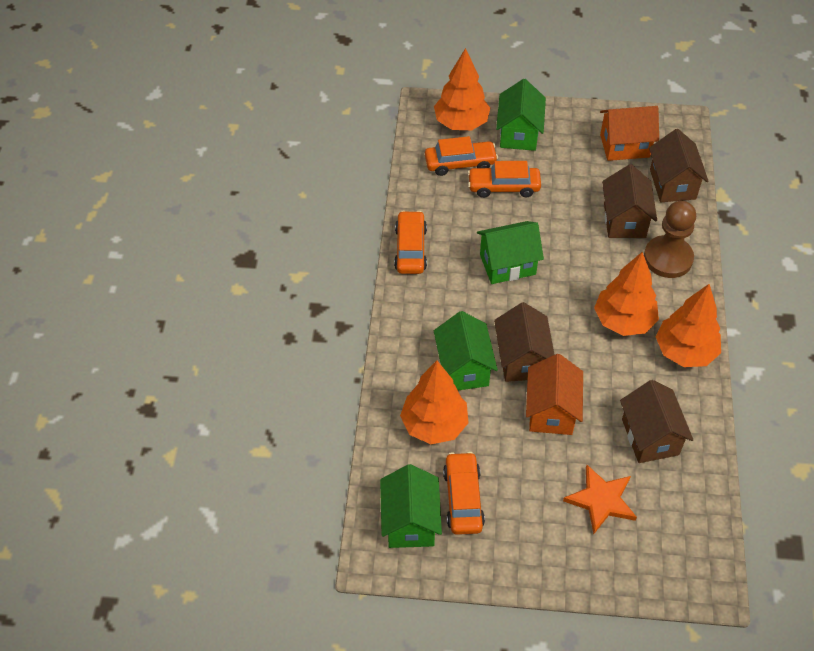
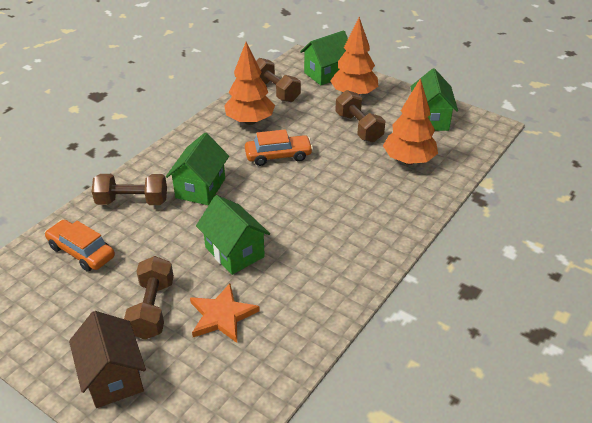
brown dumbbell: none = 0 -> [92,174,167,205] [124,256,174,340] [256,58,301,102] [335,90,385,142] = 4
brown house: [494,302,555,382] [602,164,657,238] [620,380,693,463] [649,129,708,202] = 4 -> [69,311,146,408] = 1
brown pawn: [644,201,696,278] = 1 -> none = 0
orange car: [394,211,427,274] [425,136,498,176] [443,452,485,535] [468,161,541,198] = 4 -> [45,220,115,272] [245,129,313,166] = 2
orange house: [526,354,583,435] [600,106,659,161] = 2 -> none = 0
orange tree: [400,361,469,444] [434,48,490,130] [594,252,659,336] [656,284,721,367] = 4 -> [224,42,275,125] [330,17,378,95] [383,78,438,165] = 3

